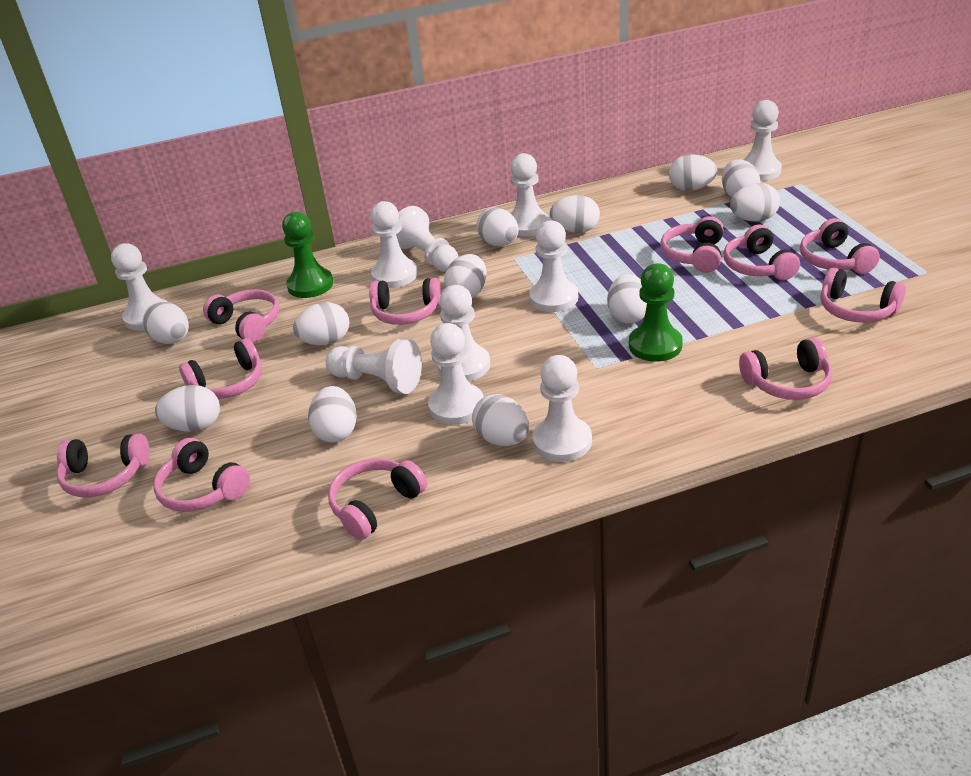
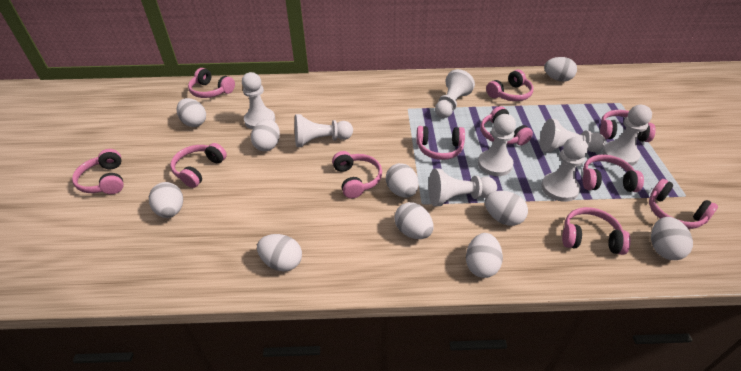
green pawn: [282,212,333,298] [629,263,683,362] = 2 -> none = 0
white egg: [142,302,189,344] [155,385,220,432] [293,302,349,345] [308,386,357,442] [444,254,486,298] [472,394,529,446] [476,208,519,246] [550,195,600,233] [607,274,647,324] [669,154,717,191] [722,160,760,197] [730,183,780,222] = 12 -> [149,182,183,218] [177,98,206,127] [251,119,280,151] [257,234,302,272] [386,163,419,198] [395,202,433,239] [466,233,503,278] [485,191,528,226] [544,57,577,82] [651,217,693,260] = 10
white pawn: [111,243,168,331] [326,339,422,394] [370,201,418,288] [396,206,458,272] [428,323,484,425] [437,285,490,382] [510,153,549,237] [529,220,578,312] [532,355,592,462] [743,100,782,181] = 10 -> [242,72,275,129] [295,114,353,147] [428,169,497,206] [435,69,475,118] [478,114,516,176] [540,119,606,153] [541,137,588,202] [603,105,652,166] = 8

